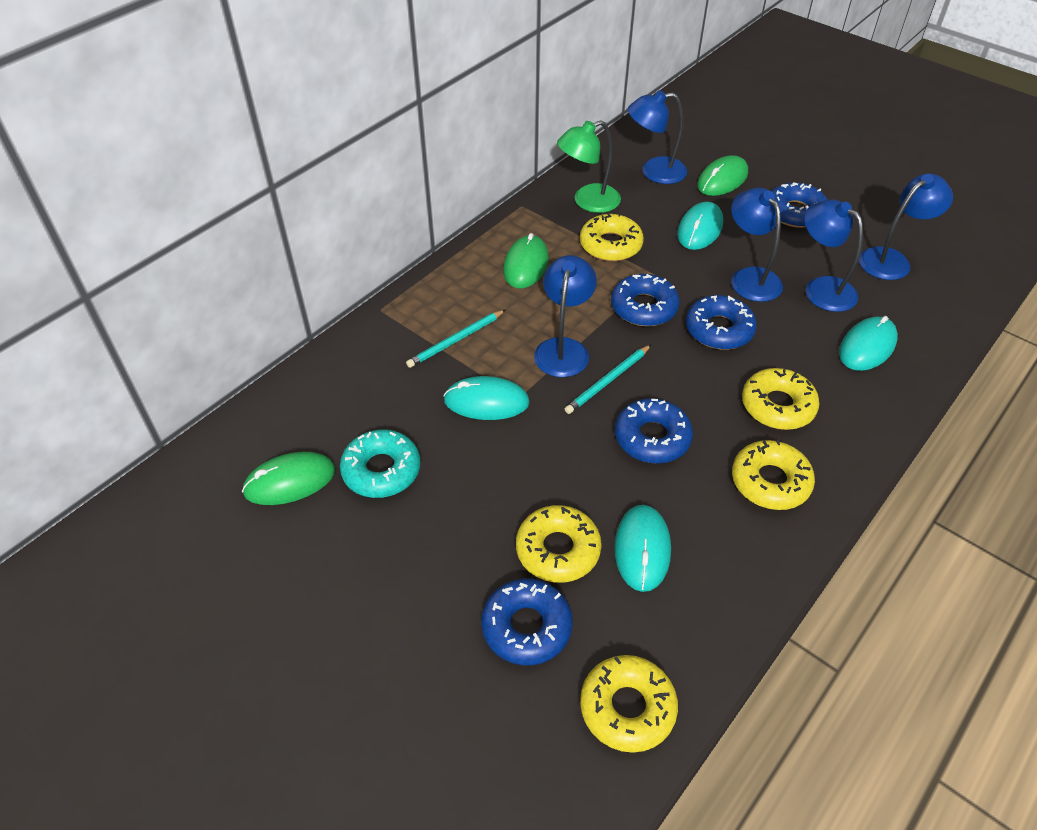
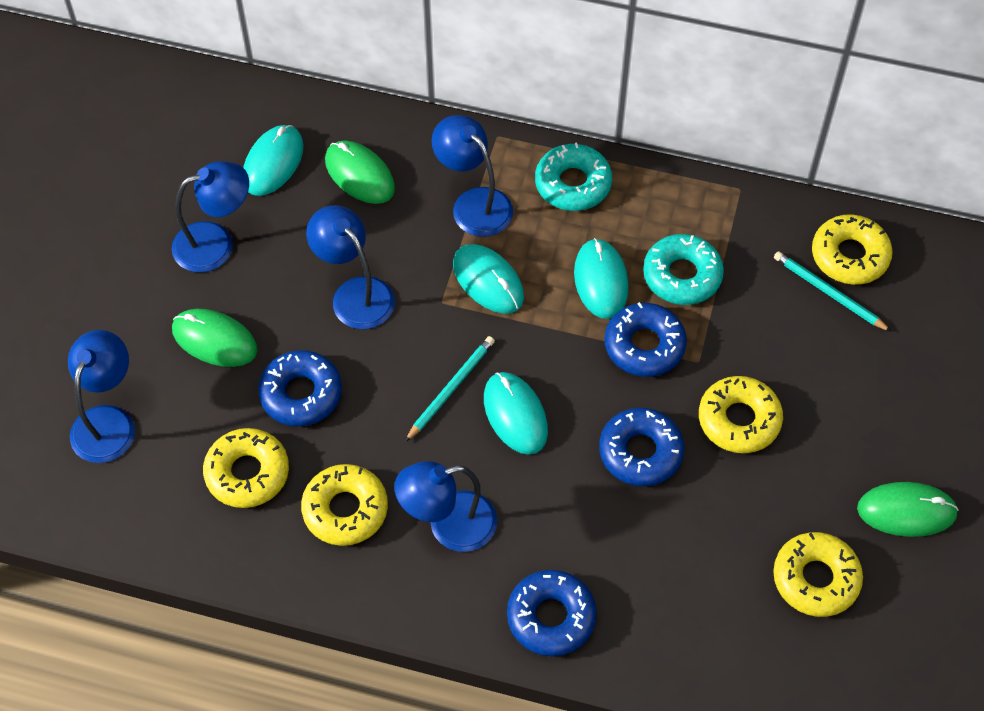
blue donut: [481,579,573,665] [611,274,680,326] [615,398,693,463] [686,295,757,349] [772,182,828,228] = 5 -> [258,350,342,426] [507,570,597,656] [599,408,684,486] [605,302,687,377] = 4
green lamp: [557,120,621,213] = 1 -> none = 0
turquoise donut: [340,429,420,498] = 1 -> [535,142,612,211] [643,234,724,305] = 2

